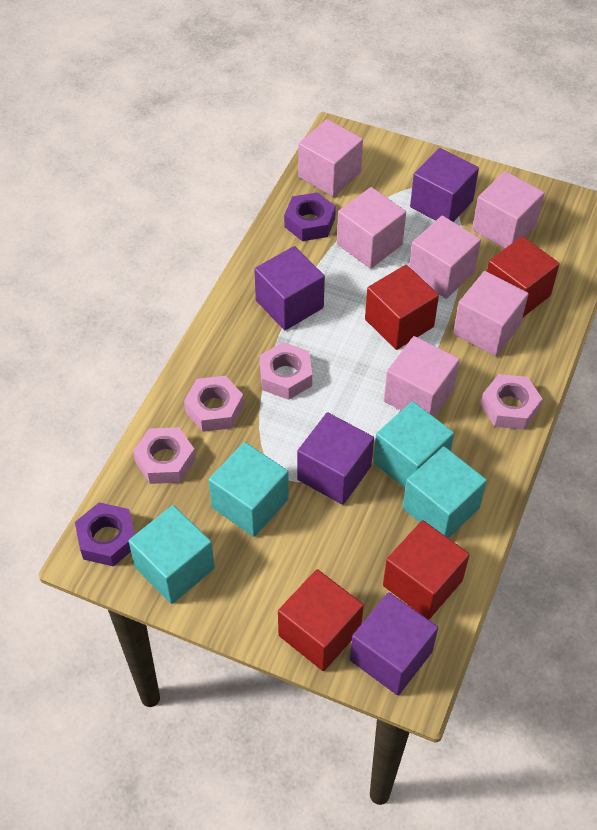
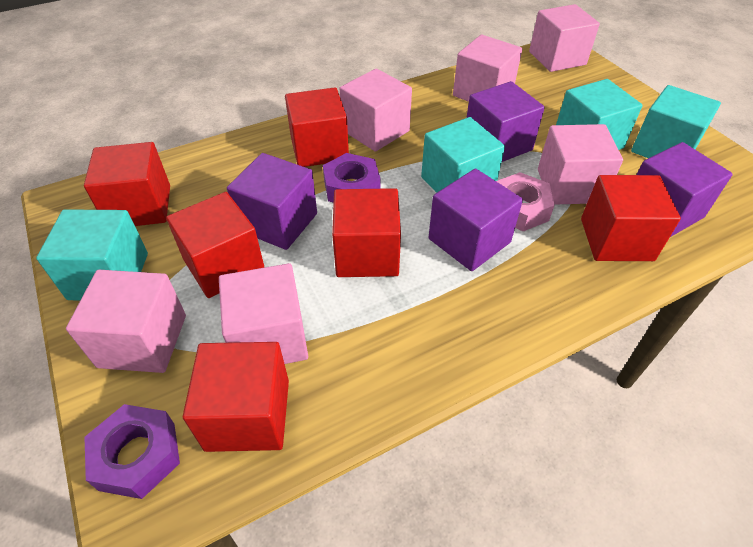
pink nut: [133,427,196,484] [184,376,244,432] [259,342,312,400] [480,374,542,430] = 4 -> [496,172,555,231] = 1
red cube: [278,569,364,671] [365,265,439,350] [383,520,470,620] [487,236,560,317] = 4 -> [84,142,170,226] [166,192,265,298] [183,342,289,452] [285,87,349,167] [332,188,401,277] [581,175,681,261] = 6

